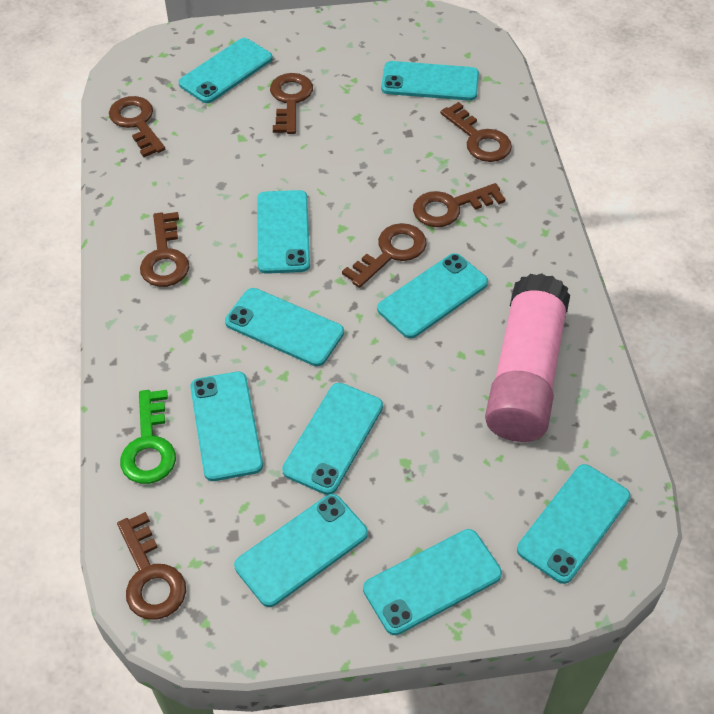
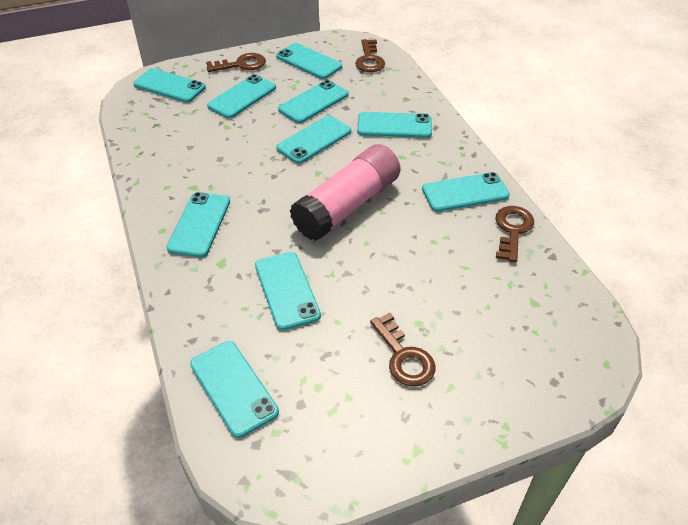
brown key: [109,96,165,157] [117,512,186,620] [140,212,189,287] [270,73,313,134] [342,223,427,288] [413,183,506,227] [440,102,512,162] = 7 -> [206,53,266,72] [355,39,385,72] [370,313,436,387] [496,206,534,263] = 4
green key: [120,390,176,484] = 1 -> none = 0

